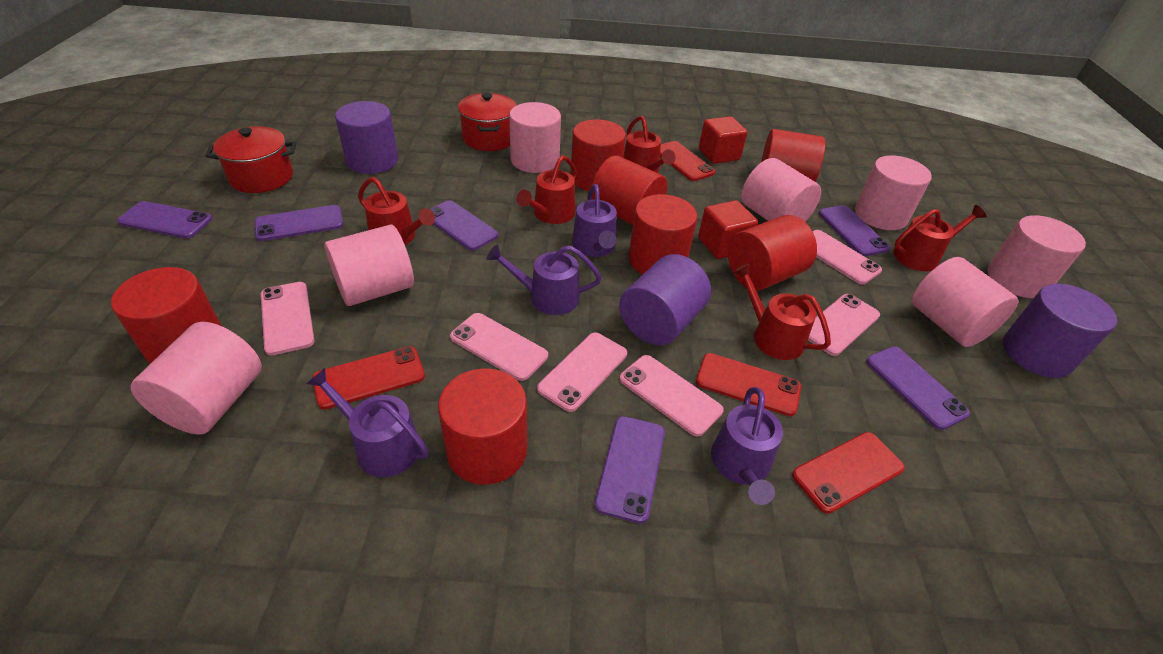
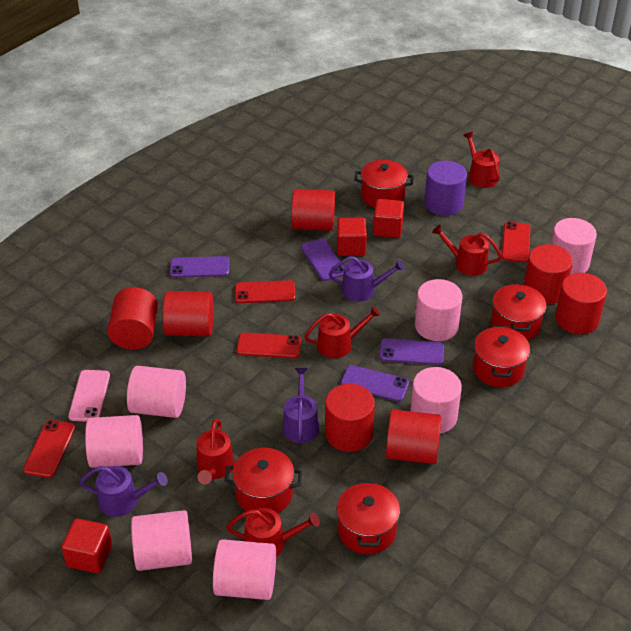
pink phone: [261,282,314,356] [450,313,548,381] [537,333,627,412] [619,355,724,437] [808,294,880,356] [813,230,882,284] = 6 -> [68,370,110,422] = 1
purple cylinder: [335,101,398,174] [619,254,711,346] [1003,284,1117,378] = 3 -> [424,161,467,216] = 1
purple phone: [117,201,212,239] [255,205,343,241] [430,200,498,251] [594,416,665,524] [819,205,890,256] [866,346,970,430] = 6 -> [170,256,229,278] [301,238,344,281] [340,365,409,402] [380,338,444,365] = 4
purple watering can: [306,368,429,477] [486,245,602,315] [572,184,617,257] [711,387,783,505] = 4 -> [79,466,168,517] [283,368,319,443] [329,256,404,302] = 3
red cube: [698,200,758,259] [699,116,747,164] = 2 -> [61,518,112,574] [337,218,367,256] [373,199,404,238] = 3
red pot: [205,126,296,193] [458,93,516,151] = 2 -> [224,448,302,514] [336,480,400,554] [354,160,414,208] [473,325,530,387] [491,284,546,340] = 5

